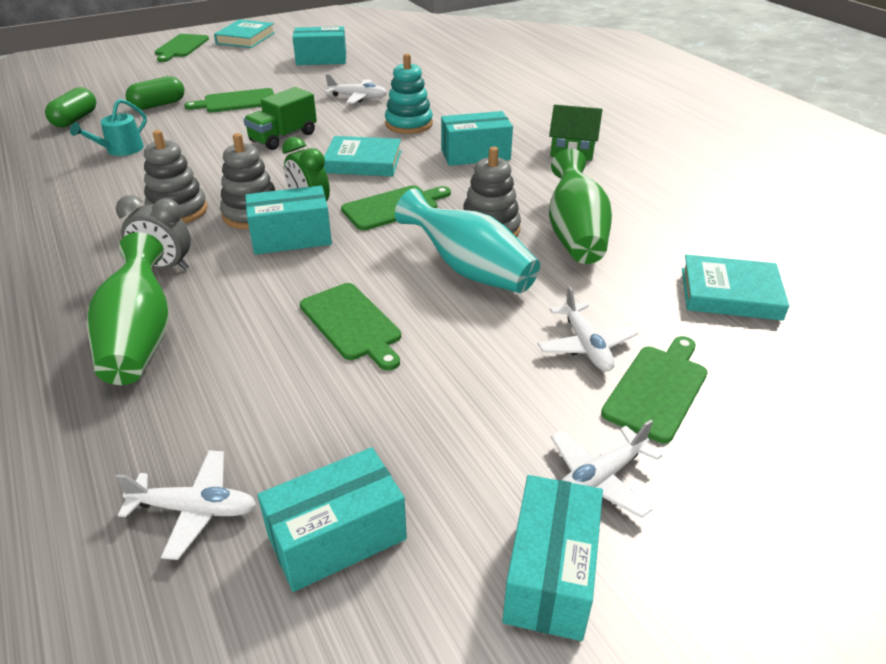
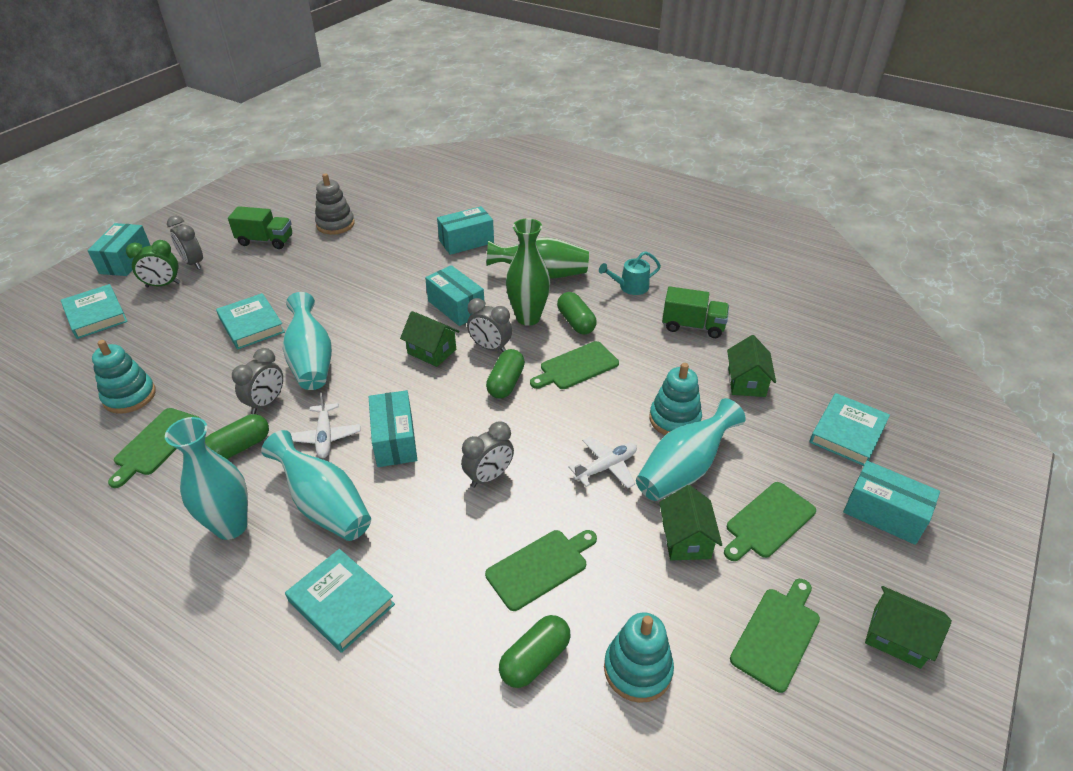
green capsule: [45,87,96,127] [126,76,184,110] = 2 -> [205,414,269,459] [486,349,525,399] [499,615,571,688] [557,292,597,335] = 4
green house: [549,105,603,161] = 1 -> [400,311,460,367] [659,485,722,561] [727,335,776,397] [865,586,952,669] = 4
green truck: [243,87,317,150] = 1 -> [228,206,292,249] [662,286,729,338] = 2
grey clock: [116,195,191,270] = 1 -> [167,215,203,269] [232,348,283,414] [461,422,514,488] [467,298,512,352] = 4
grey stacking toy: [144,130,208,223] [220,133,275,229] [463,147,521,237] = 3 -> [315,173,355,235] = 1
turquoise book: [214,19,275,48] [324,136,401,176] [682,255,789,321] = 3 -> [61,284,128,339] [216,293,285,350] [285,549,395,653] [810,393,890,466] = 4
turquoise stacking toy: [385,53,433,134] = 1 -> [92,340,156,414] [604,613,674,703] [649,363,702,435] = 3
turquoise vase: [395,188,540,293] = 1 -> [165,417,248,540] [261,430,371,541] [283,292,332,390] [636,398,746,501] = 4
white plane: [115,450,256,560] [325,74,387,104] [538,286,638,372] [551,420,663,518] = 4 -> [291,393,360,458] [568,436,637,489] = 2

